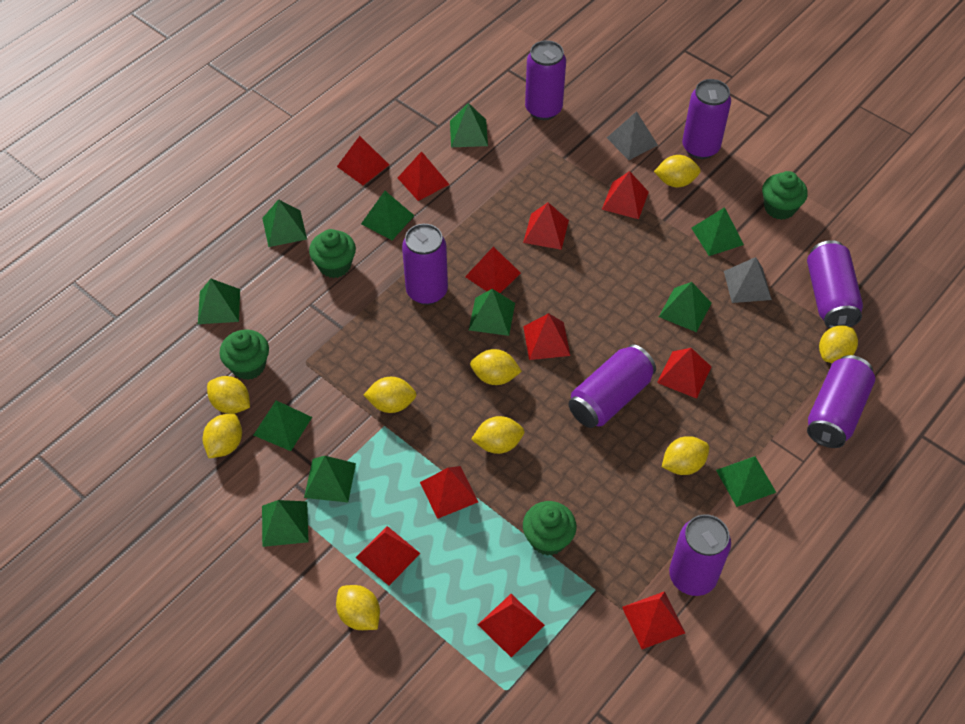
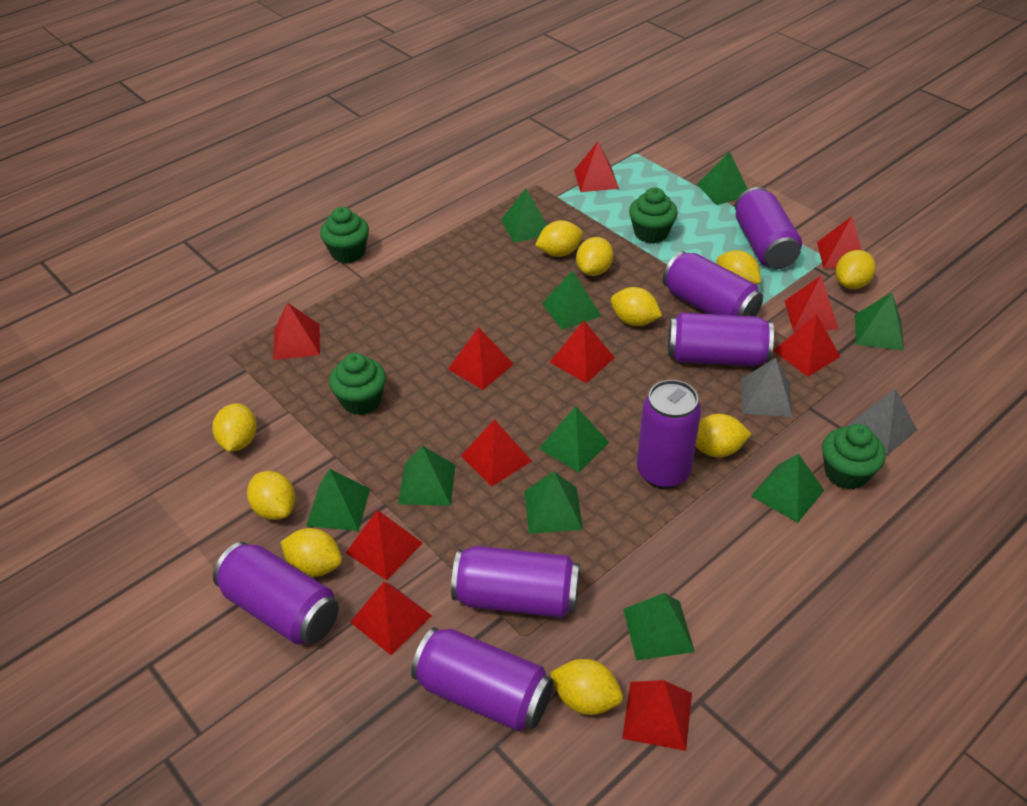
green pyramid: [198,279,240,324] [254,400,312,451] [262,199,307,247] [262,500,309,547] [304,456,356,502] [361,191,415,240] [450,103,488,147] [469,289,515,336] [659,282,711,332] [692,207,744,256] [716,456,777,507] = 11 -> [306,469,370,531] [398,445,455,506] [501,189,547,243] [524,471,583,534] [539,406,610,473] [542,270,601,330] [623,593,695,660] [697,151,748,205] [751,454,824,523] [855,292,904,351] = 10
yellow lemon: [203,413,242,458] [207,376,250,414] [336,585,380,630] [364,377,417,413] [470,349,522,385] [471,416,524,454] [654,155,701,187] [662,436,709,475] [819,325,858,363] = 9 -> [212,403,257,452] [247,471,296,520] [281,528,342,577] [535,220,583,257] [550,659,623,715] [576,237,613,276] [611,287,662,326] [695,414,752,457] [717,250,761,285] [835,250,876,289] = 10

